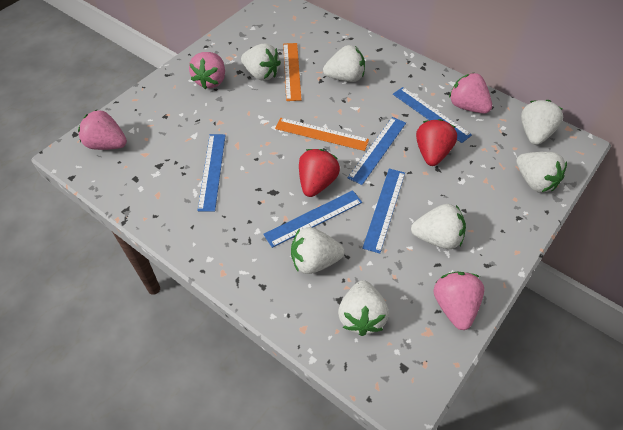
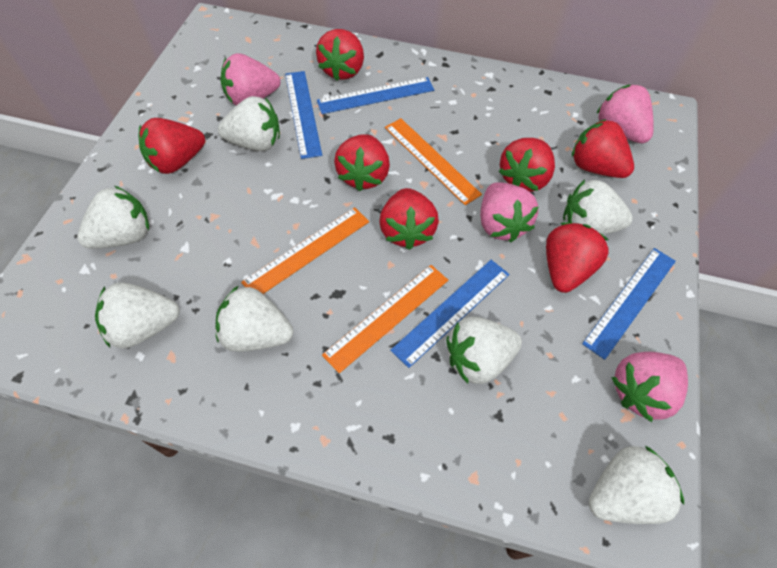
blue ruler: [197,134,226,212] [263,190,362,248] [348,117,406,185] [362,169,405,254] [393,87,472,143] = 5 -> [285,71,322,159] [317,77,434,114] [390,260,509,368] [582,248,676,360] = 4
orange ruler: [275,118,369,151] [283,43,302,101] = 2 -> [241,207,369,294] [322,265,448,373] [385,118,482,205] = 3
red strawberry: [299,149,340,197] [416,119,457,166] = 2 -> [139,118,205,174] [316,29,364,81] [334,134,390,191] [379,188,439,250] [499,138,555,192] [546,222,609,293] [572,119,634,178] = 7

